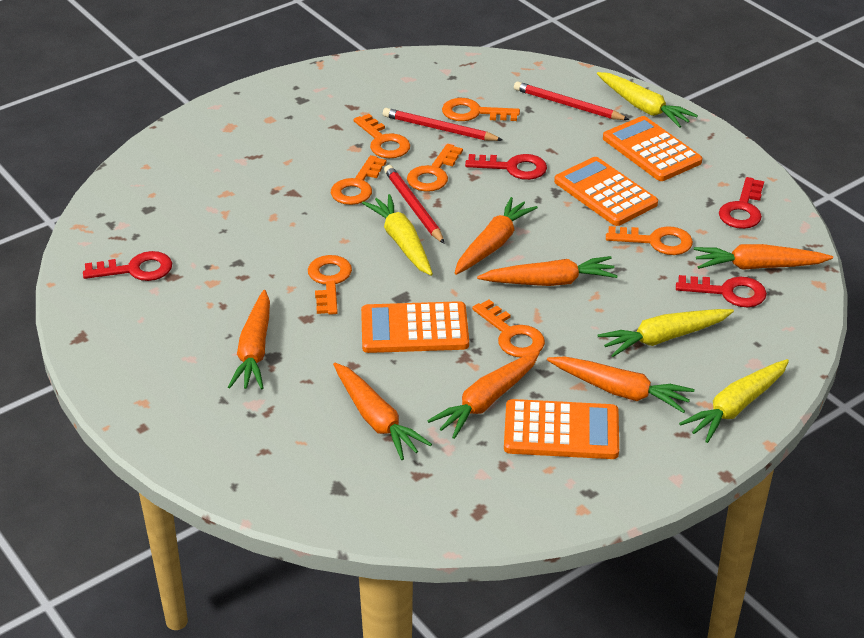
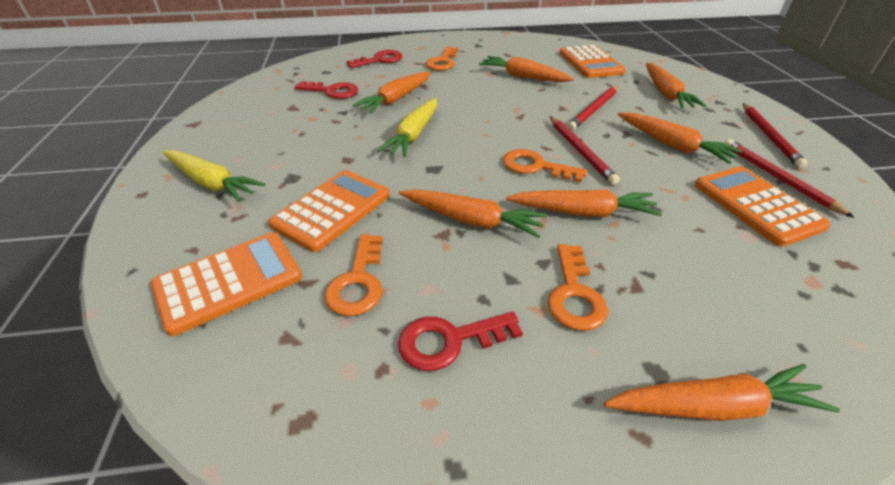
orange key: [308,255,352,315] [331,155,386,205] [353,114,410,158] [407,144,463,192] [442,98,520,121] [472,300,545,357] [606,226,693,255] = 7 -> [324,234,383,316] [425,47,459,71] [503,149,587,182] [548,244,608,331] = 4
red key: [83,251,172,281] [465,154,547,180] [676,275,767,307] [719,177,764,229] = 4 -> [294,81,358,99] [346,50,402,68] [398,312,523,371] = 3
red pencil: [383,108,503,141] [384,165,445,244] [514,81,630,120] = 3 -> [550,116,620,185] [567,86,618,131] [724,139,855,218] [743,103,808,169] = 4
yellow carrot: [362,194,433,276] [597,72,698,128] [597,309,734,357] [679,359,789,443] = 4 -> [163,150,265,202] [377,98,437,157] = 2

